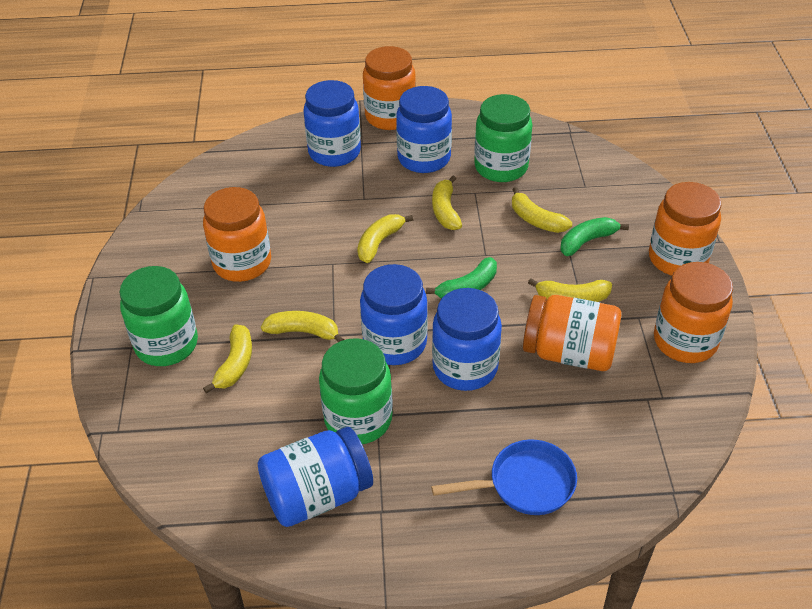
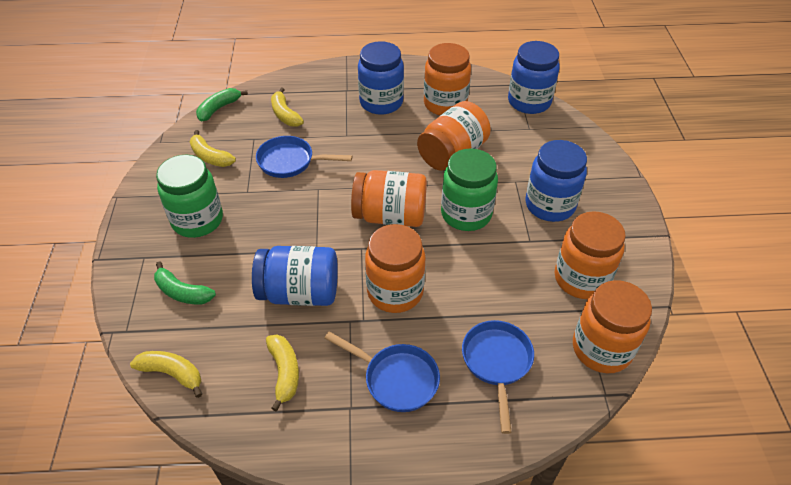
blue jar: [258,427,373,527] [303,80,361,167] [360,264,428,365] [396,86,452,173] [432,288,502,391] = 5 -> [252,246,338,306] [358,41,404,115] [508,41,560,114] [525,140,587,222] = 4
blue pan: [431,439,577,515] = 1 -> [256,136,352,178] [324,331,440,412] [462,320,534,434] = 3
green jar: [120,266,198,366] [319,338,393,444] [474,94,533,182] = 3 -> [156,155,223,238] [441,148,498,231] = 2
orange jar: [203,187,271,282] [363,46,416,130] [523,295,621,371] [649,182,721,276] [654,262,733,363] = 5 -> [351,170,427,227] [365,224,425,313] [417,101,491,171] [424,43,471,115] [555,211,626,299] [573,280,652,373] = 6
yellow banana: [203,324,252,394] [261,311,344,342] [357,214,414,263] [432,176,462,230] [512,187,572,233] [528,278,612,302] = 6 -> [130,351,202,398] [190,130,236,167] [266,334,299,411] [271,88,304,127] = 4

